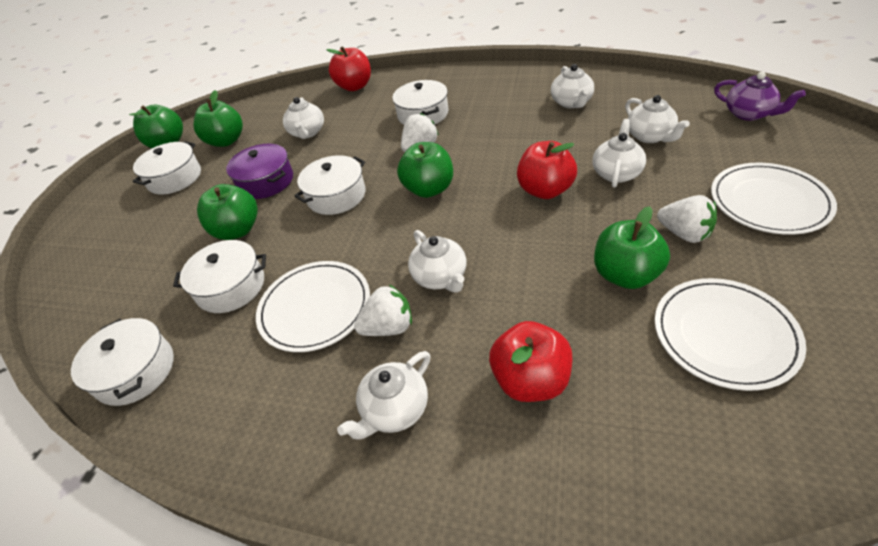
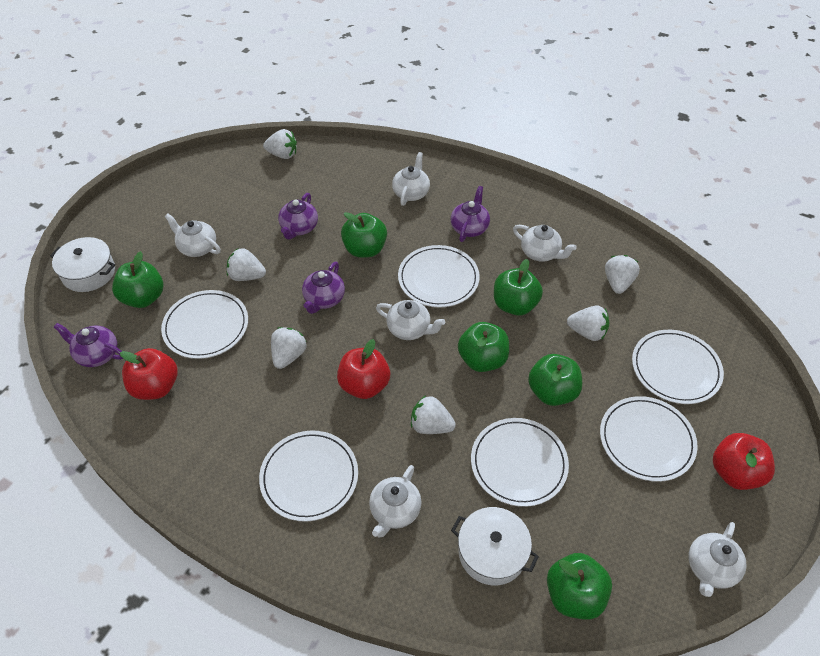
green apple: [129,105,183,148] [194,90,243,147] [197,184,258,240] [397,142,453,198] [594,206,670,289] = 5 -> [112,251,163,308] [341,212,387,258] [458,322,509,372] [494,259,543,316] [528,354,582,406] [547,553,612,620] = 6
purple pot: [226,144,293,199] = 1 -> none = 0
purple teapot: [714,72,806,121] = 1 -> [54,323,123,367] [278,193,318,239] [302,262,345,314] [451,186,490,242] = 4
white plate: [256,261,370,352] [655,278,806,391] [711,163,837,235] = 3 -> [161,290,248,359] [259,431,358,522] [398,245,480,307] [471,418,569,507] [600,396,698,482] [632,330,724,404] = 6
white pot: [71,318,174,406] [133,141,201,195] [173,240,266,313] [294,155,366,215] [392,80,448,125] = 5 -> [50,237,115,292] [451,507,539,585] = 2
white strawberry: [354,285,412,336] [401,113,439,152] [657,195,717,243] = 3 -> [227,248,266,281] [263,129,297,159] [271,327,307,369] [411,395,456,434] [567,306,609,341] [605,255,640,294] = 6

